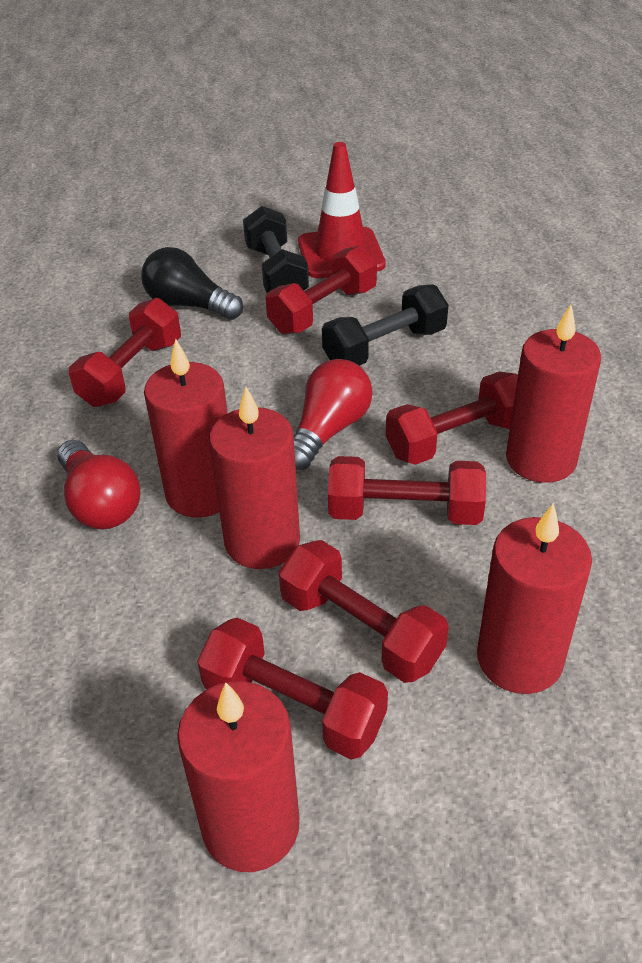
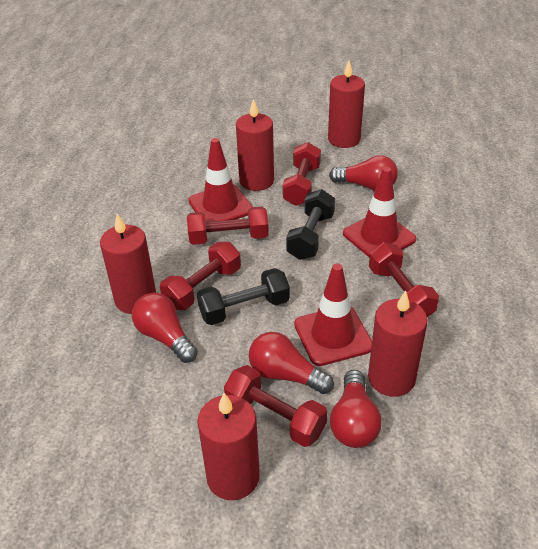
black light bulb: [141,247,243,320] = 1 -> none = 0
red dumbbell: [69,298,181,407] [197,617,388,759] [266,245,377,334] [279,540,449,683] [328,456,486,525] [386,371,518,465] = 6 -> [160,242,241,310] [187,206,269,245] [224,365,327,447] [283,142,321,206] [369,242,439,317] = 5
red light bulb: [57,440,140,529] [294,359,372,470] = 2 -> [132,293,198,363] [249,332,334,394] [329,155,398,191] [330,370,382,448] = 4
red traffic cone: [298,142,386,278] = 1 -> [188,138,253,222] [294,263,372,366] [343,167,416,258] = 3

